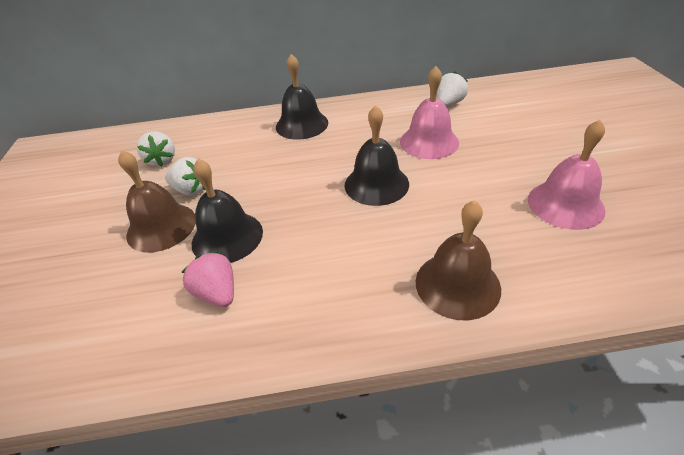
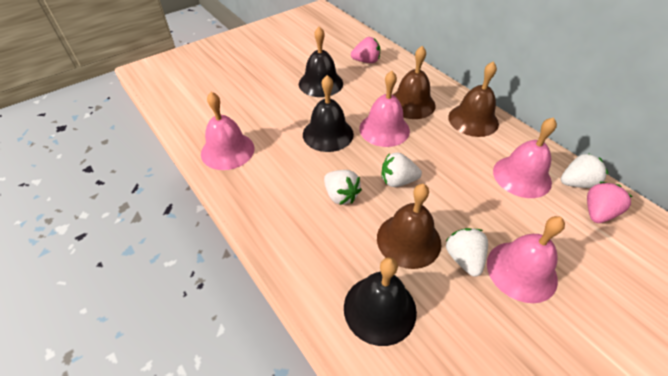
brown bell: [118,150,196,252] [416,200,501,320] = 2 -> [377,184,441,269] [392,46,436,119] [448,61,499,137] = 3
pink bell: [400,66,459,159] [528,120,606,230] = 2 -> [201,92,255,170] [359,71,410,147] [487,216,565,303] [493,117,557,198] = 4
pink strawberry: [181,251,234,307] = 1 -> [351,37,380,63] [587,182,632,223] = 2
white strawberry: [137,131,175,167] [165,157,205,195] [437,72,468,107] = 3 -> [324,170,362,205] [382,153,422,187] [446,228,488,277] [561,153,608,188] = 4

